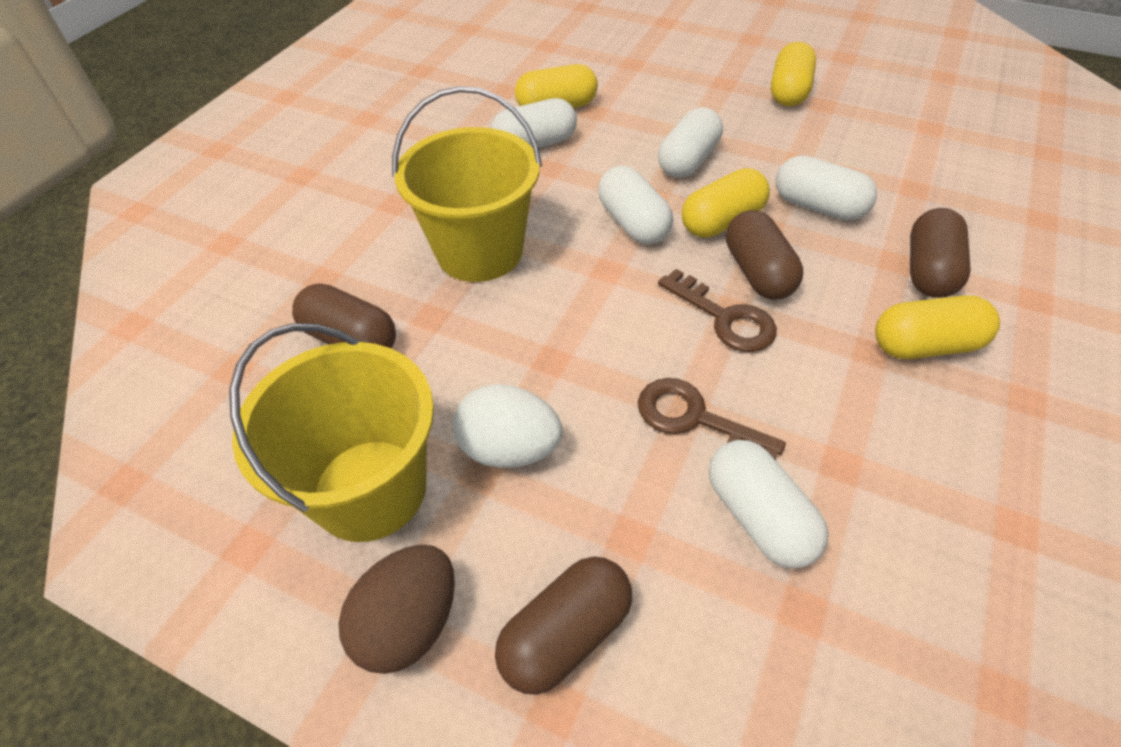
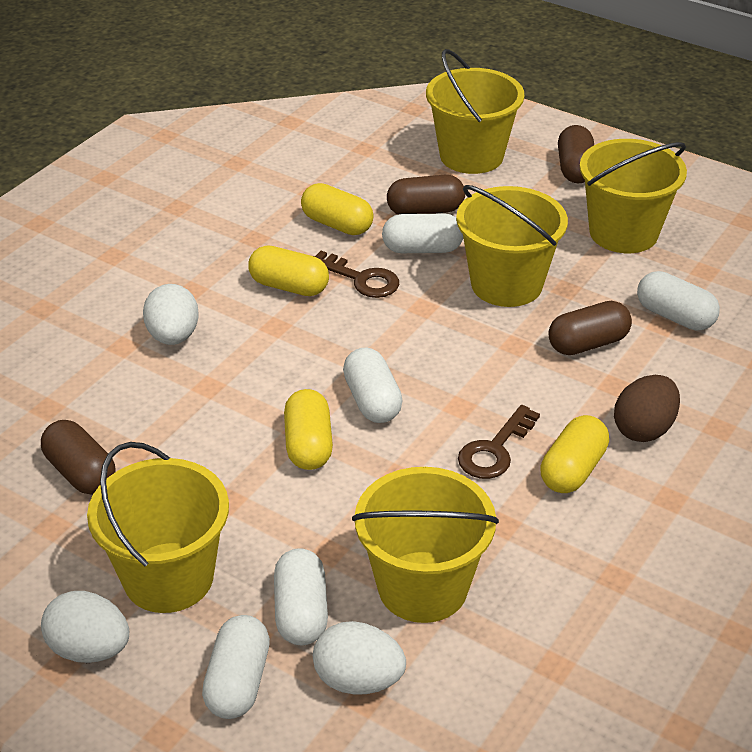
white egg: [453,384,562,468] = 1 -> [41,591,129,663] [143,284,199,345] [313,621,406,695] = 3
yellow bucket: [229,323,434,542] [392,86,542,282] = 2 -> [87,442,229,613] [352,467,499,623] [426,49,524,174] [456,185,568,307] [580,139,687,253] = 5

